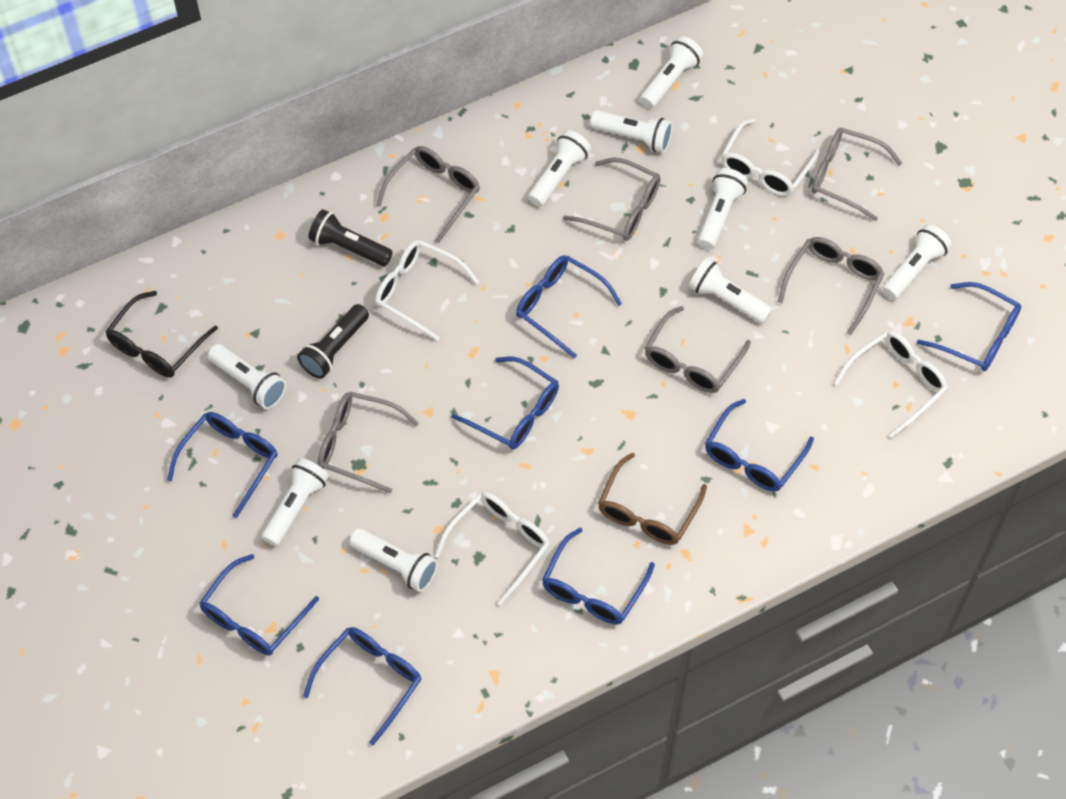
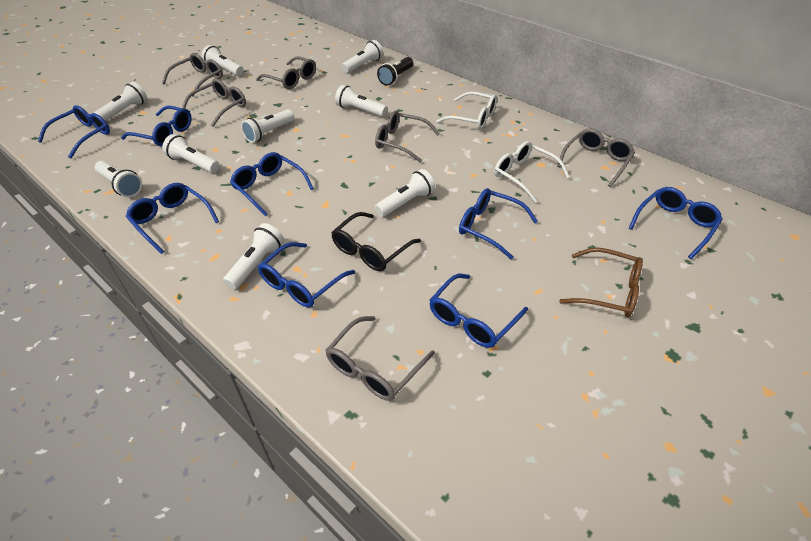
black flashlight: [297,304,369,379] [308,209,393,266] = 2 -> [377,57,413,86] = 1
white glasses: [375,240,479,341] [435,492,550,605] [721,119,820,196] [834,331,948,438] = 4 -> [436,91,497,130] [494,141,570,203] = 2

